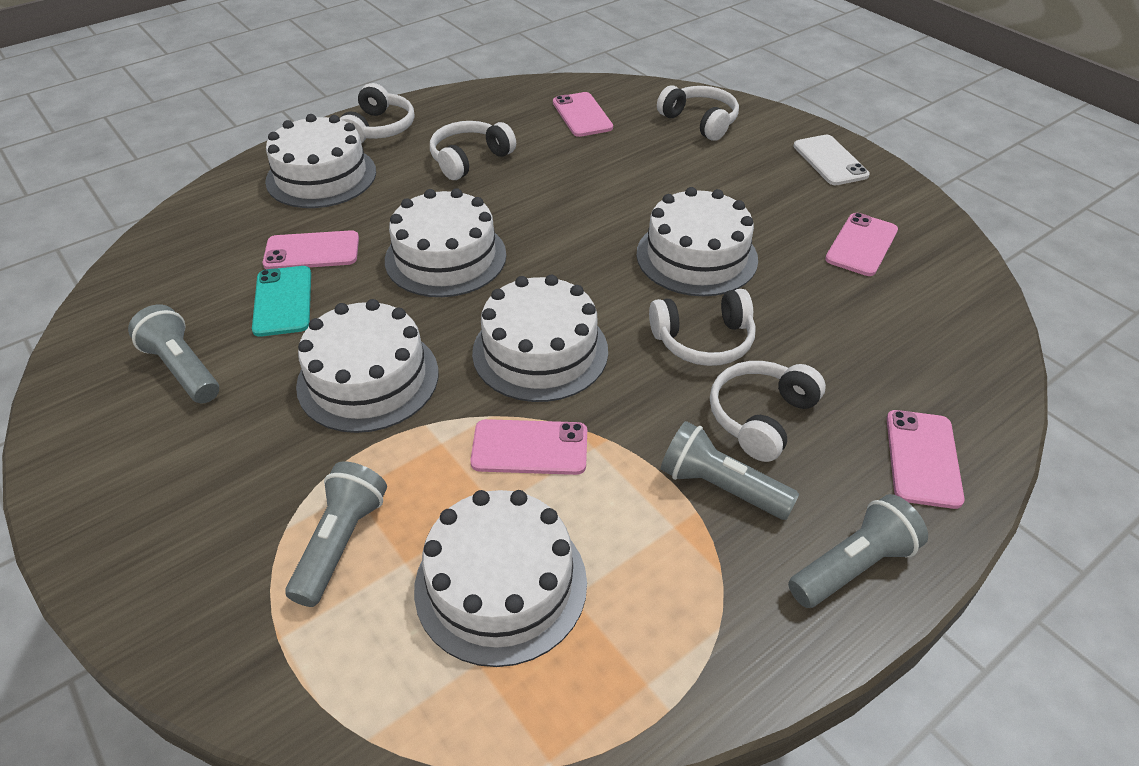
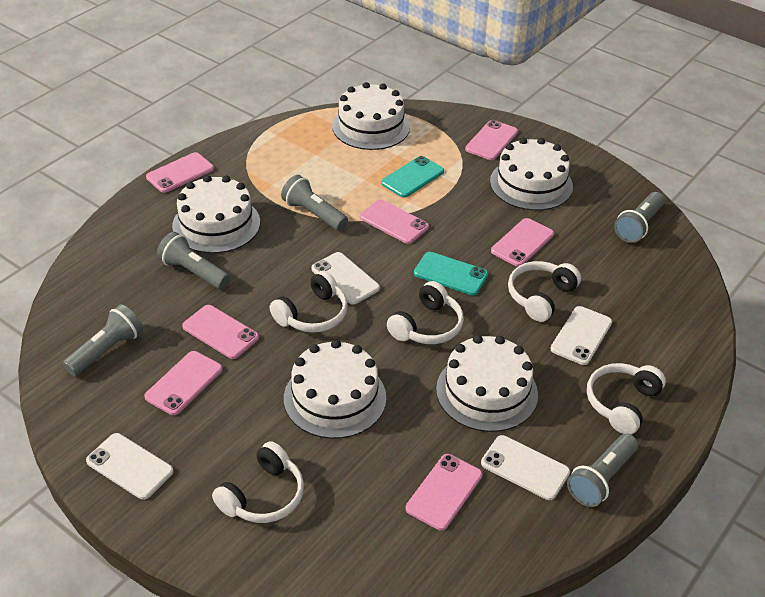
grey flashlight: [128,305,219,404] [285,461,387,607] [661,421,799,520] [788,494,928,608] = 4 -> [63,304,143,376] [157,232,230,289] [281,175,348,231] [567,434,638,507] [614,192,665,243] = 5
pink phone: [263,230,359,269] [470,419,587,475] [553,92,613,137] [825,213,898,276] [887,410,965,509] = 5 -> [144,351,223,415] [146,152,214,193] [182,305,259,359] [360,199,429,244] [406,454,482,530] [465,120,518,160] [491,218,554,267] = 7
turquoise phone: [252,266,311,337] = 1 -> [381,156,444,198] [414,252,488,295] = 2
white cake: [265,114,376,208] [296,299,438,433] [385,188,506,297] [414,490,587,667] [472,275,608,402] [636,187,758,296] = 6 -> [172,175,260,253] [284,340,386,439] [332,82,410,150] [436,335,538,432] [490,138,573,211] = 5
white phone: [793,135,870,185] = 1 -> [86,433,174,500] [312,252,380,305] [481,435,570,500] [550,306,612,365] = 4

